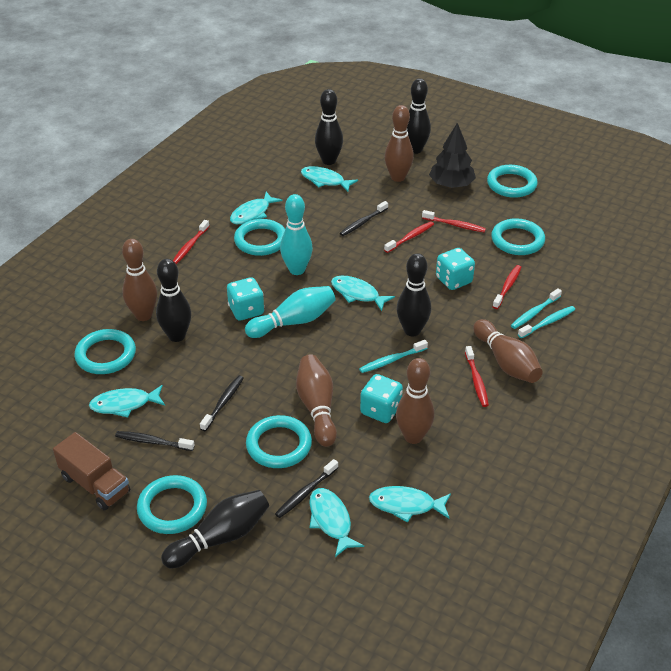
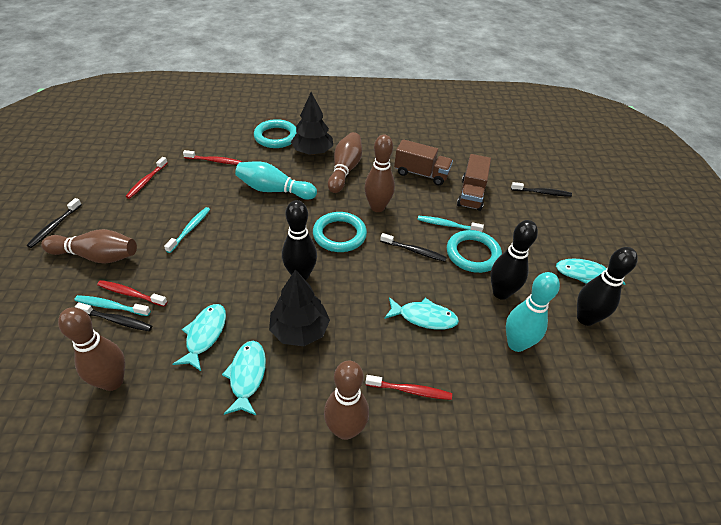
black bowling pin: [156,259,191,342] [161,490,269,568] [315,89,343,165] [397,253,431,336] [407,78,431,154] = 5 -> [282,200,317,280] [491,220,538,300] [577,247,638,326] = 3
black tree: [429,123,476,188] = 1 -> [269,269,330,346] [291,92,333,155] = 2
brown truck: [53,432,130,511] = 1 -> [394,139,453,185] [457,154,491,211] = 2
red toothbrush: [173,220,209,264] [384,221,434,253] [422,210,486,233] [465,346,489,407] [492,265,522,309] = 5 -> [97,280,168,307] [125,157,168,199] [183,150,242,165] [366,375,452,400] = 4
turquoise dice: [227,277,264,321] [360,374,403,423] [436,248,475,290] = 3 -> none = 0
turquoise fish: [89,385,165,417] [230,192,282,224] [301,166,358,192] [309,488,364,557] [331,276,395,311] [369,486,451,523] = 6 -> [173,304,226,371] [222,341,266,415] [384,297,459,330] [556,258,625,285] = 4
turquoise ring: [74,329,136,374] [137,475,207,534] [234,219,285,256] [246,415,312,468] [487,165,538,198] [491,218,545,255] = 6 -> [254,119,297,148] [313,212,367,252] [447,230,502,273] = 3

